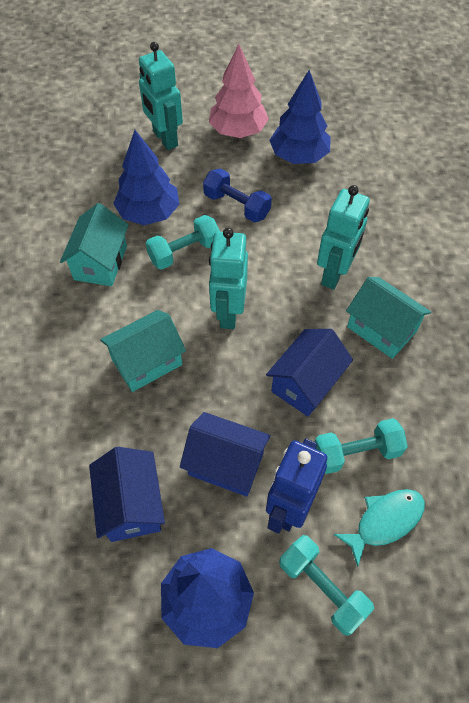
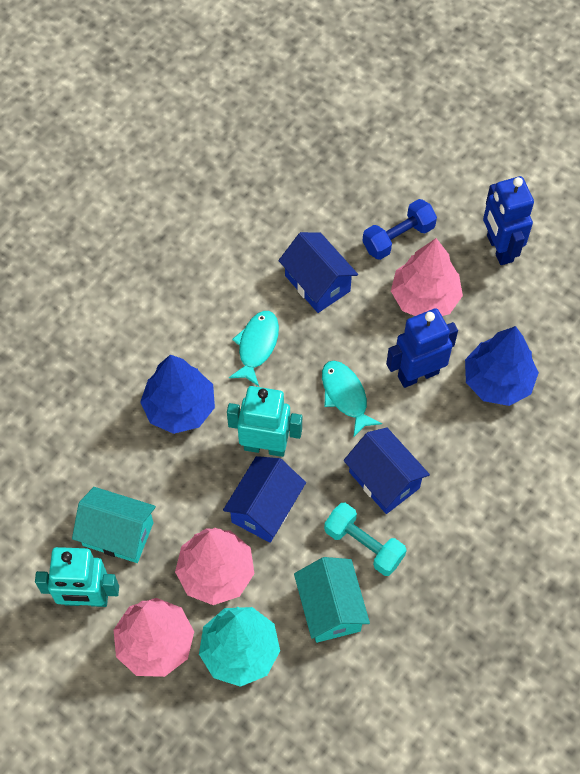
blue robot: [266,439,327,534] = 1 -> [386,308,458,388] [483,176,534,265] = 2
blue tree: [113,130,180,225] [161,548,254,648] [269,70,331,164] = 3 -> [140,355,215,434] [465,326,539,406] = 2
pink tree: [209,44,269,138] = 1 -> [114,598,194,677] [175,528,254,605] [391,238,463,316] = 3
turquoise dumbbell: [146,215,220,270] [279,535,374,636] [315,418,408,474] = 3 -> [324,503,407,576] = 1
turquoise fish: [334,489,425,567] = 1 -> [229,311,279,386] [322,361,382,438] = 2
turquoise house: [60,203,129,286] [100,310,186,392] [346,277,431,359] = 3 -> [72,487,156,563] [294,557,370,643] = 2
turquoise robot: [139,42,183,150] [209,228,248,329] [317,185,370,290] = 3 -> [35,547,119,607] [227,386,302,457] = 2
turquoise tree: none = 0 -> [199,607,280,687] = 1

